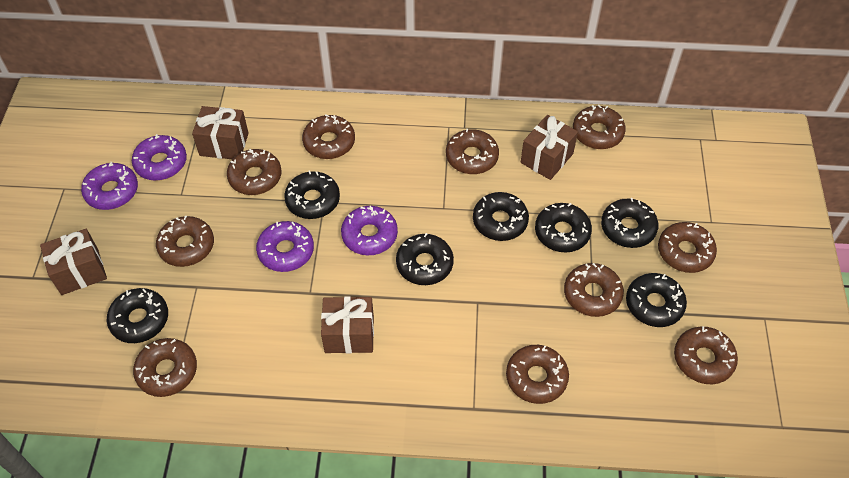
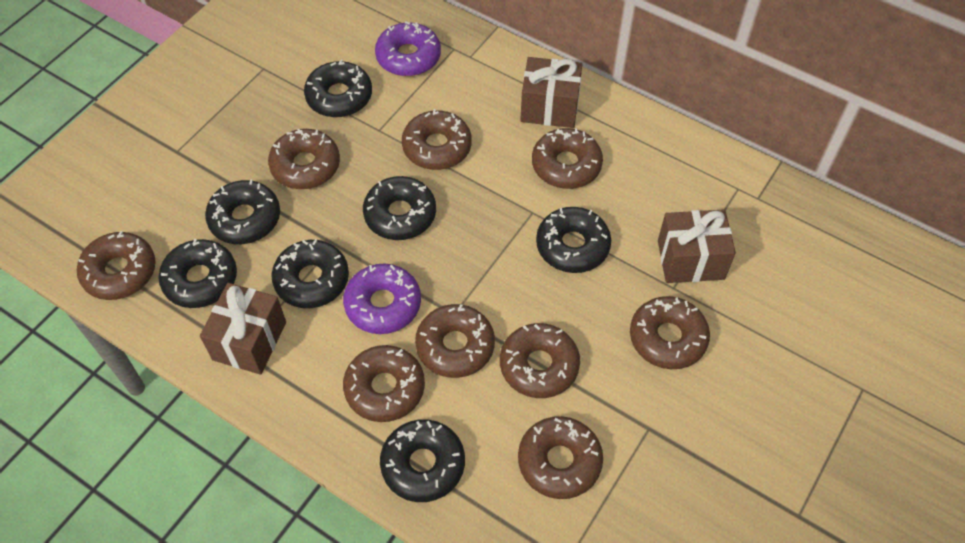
brown donut: [133,338,197,397] [156,216,214,267] [227,149,281,195] [302,115,355,159] [446,129,499,174] [506,345,569,404] [564,263,624,317] [573,105,626,149] [658,222,717,273] [674,326,738,384] = 10 -> [77,231,156,300] [268,129,340,189] [343,345,425,422] [402,109,472,170] [415,304,495,378] [500,323,580,398] [518,416,603,499] [532,128,603,189] [630,296,710,369] = 9
brown gift: [40,229,107,295] [192,106,249,159] [321,296,374,353] [521,115,578,180] = 4 -> [200,283,286,375] [520,57,582,128] [658,209,736,283] = 3
purple donut: [81,162,138,210] [132,134,187,181] [256,221,314,272] [341,206,398,255] = 4 -> [343,263,421,334] [375,21,441,76] = 2

